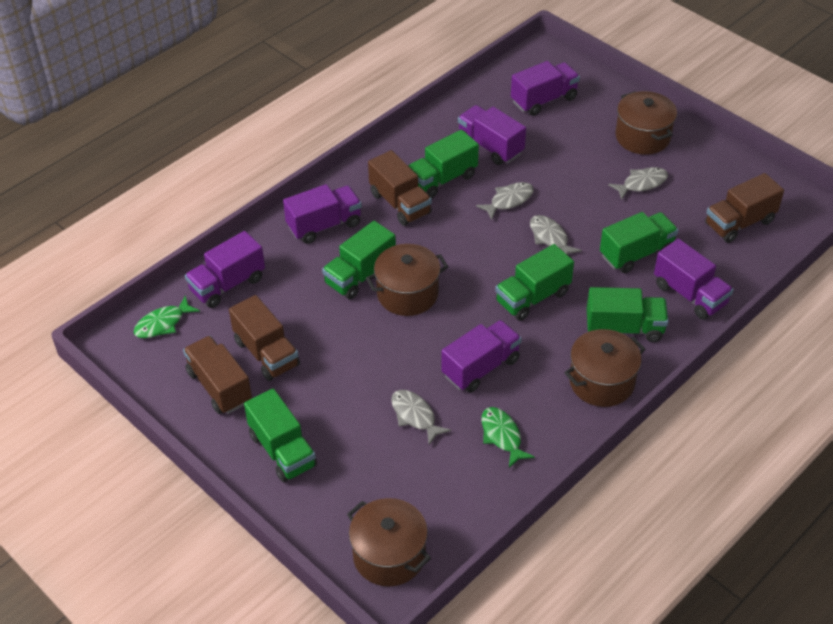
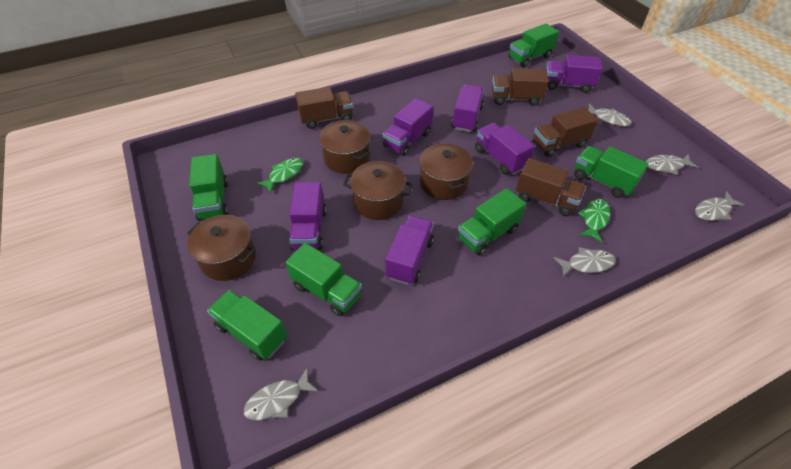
grey fish: [391,390,451,445] [476,182,534,220] [530,215,582,255] [608,167,668,200] = 4 -> [244,368,319,420] [554,247,616,277] [589,104,631,126] [646,154,699,175] [695,191,744,221] = 5

